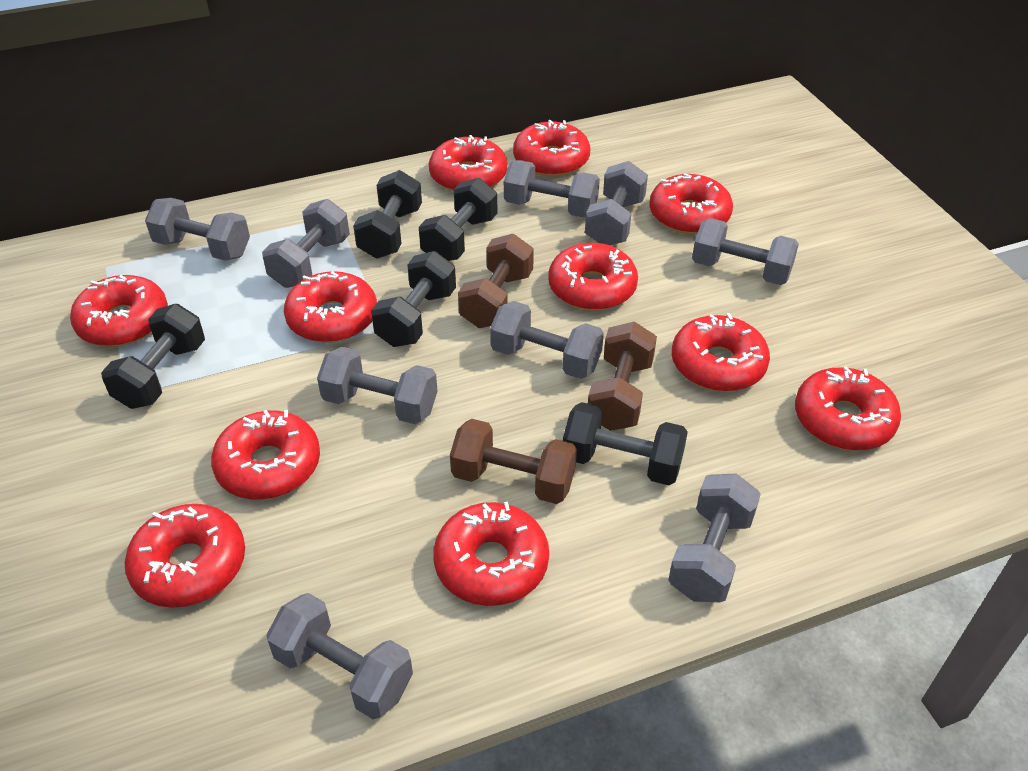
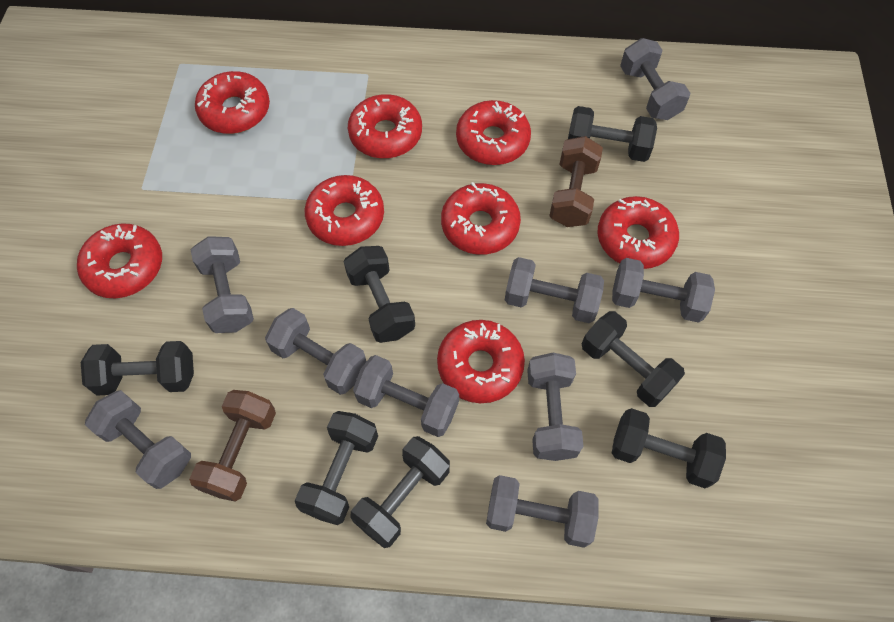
black dumbbell: [101,304,205,409] [353,170,422,259] [371,251,456,347] [419,178,497,261] [563,402,688,485] = 5 -> [81,341,194,395] [295,411,378,525] [344,246,415,343] [350,436,450,548] [568,106,657,162] [582,311,685,407] [612,408,726,488] = 7
brown dumbbell: [450,419,577,504] [458,234,534,328] [588,322,657,431] = 3 -> [189,390,276,502] [549,136,603,227] = 2
red donut: [70,275,168,347] [125,504,245,608] [211,410,320,500] [284,271,377,343] [429,135,508,191] [433,502,549,606] [513,120,590,177] [548,243,638,311] [649,173,733,234] [672,313,770,392] [795,367,901,451] = 11 -> [77,223,162,298] [195,71,270,134] [305,175,384,246] [348,94,422,158] [437,320,525,403] [441,182,521,255] [456,100,531,165] [597,196,679,269] = 8

